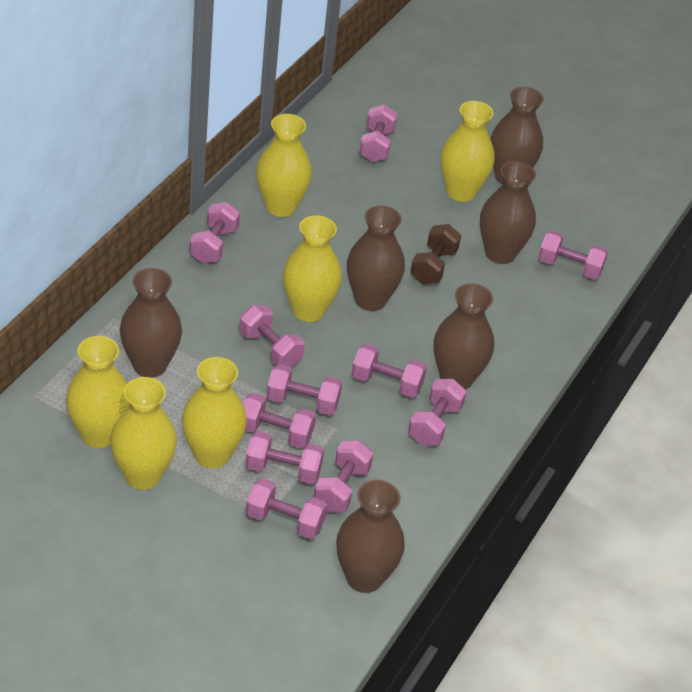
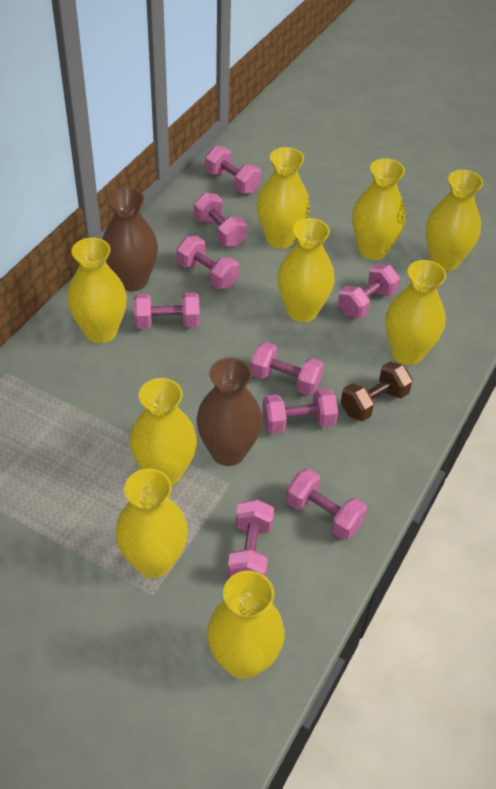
brown vase: [120,268,182,378] [336,480,405,593] [347,206,405,311] [434,283,494,390] [480,161,536,264] [490,87,544,184] = 6 -> [102,187,158,292] [197,358,262,466] = 2
pink dumbbell: [190,202,240,264] [239,305,305,367] [243,393,316,448] [245,431,324,484] [246,478,327,539] [266,364,342,415] [314,440,373,512] [351,344,427,398] [359,105,397,163] [408,379,466,445] [538,231,608,280] = 11 -> [134,292,200,329] [177,236,239,289] [194,193,247,247] [205,146,261,194] [228,499,274,578] [250,342,324,396] [262,388,338,434] [286,469,367,540] [338,264,400,319] = 9
yellow vase: [66,336,129,448] [110,377,177,490] [182,357,247,469] [256,114,312,217] [283,215,342,322] [441,101,495,202] = 6 -> [67,238,127,344] [115,468,188,578] [130,378,197,485] [207,570,285,679] [257,147,310,249] [277,218,335,322] [352,158,406,260] [385,260,446,365] [426,170,483,271] = 9

